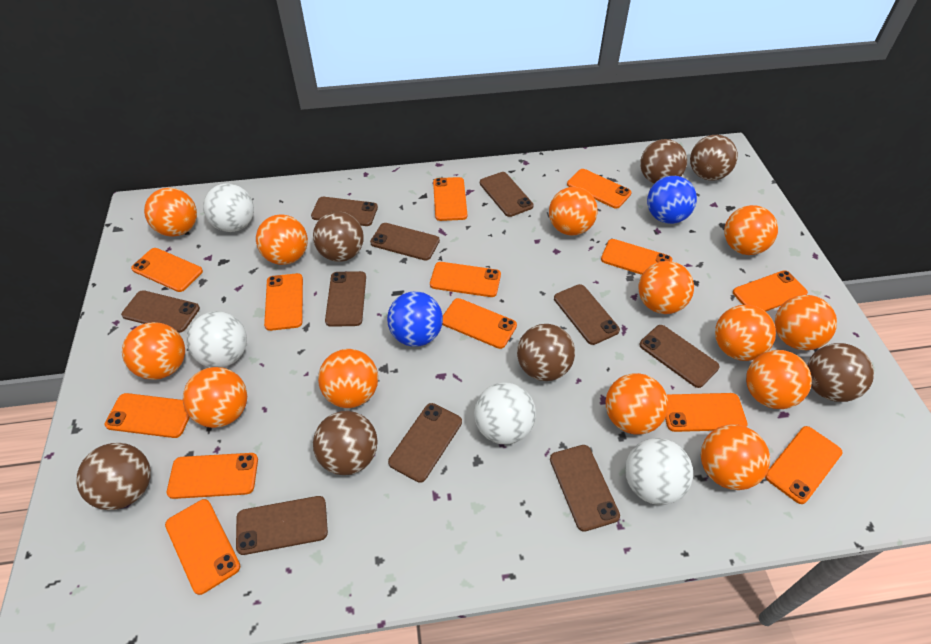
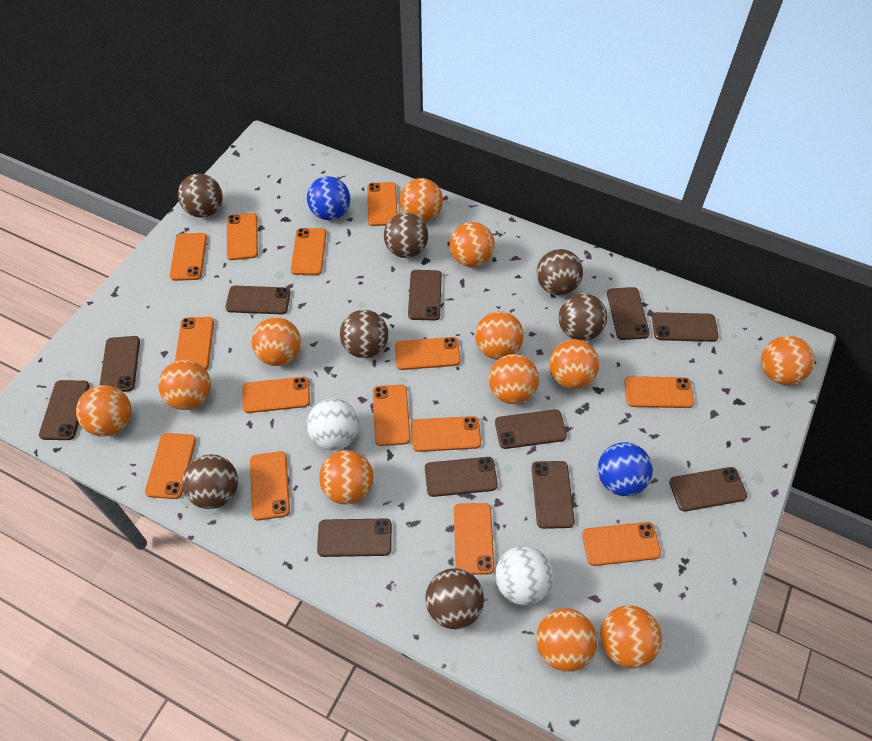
brown phone: [121,290,200,333] [236,496,328,555] [311,197,378,226] [325,271,366,327] [370,223,440,261] [388,403,462,483] [480,172,534,217] [550,445,620,532] [554,284,620,345] [639,325,720,388] = 10 -> [39,380,90,440] [99,336,140,392] [225,286,291,314] [317,518,392,557] [408,270,442,321] [425,457,498,497] [495,409,567,449] [532,461,575,529] [607,287,650,340] [652,312,719,342] [669,467,747,512] = 11
orange ball: [122,322,185,380] [144,188,197,237] [183,367,247,428] [256,214,308,265] [318,349,378,408] [549,187,598,235] [606,373,668,435] [639,261,694,314] [701,425,770,490] [715,305,776,361] [724,205,778,255] [746,350,812,409] [775,295,837,350] = 13 -> [76,385,132,437] [158,360,211,410] [251,317,301,366] [319,450,373,505] [400,178,443,222] [450,222,495,267] [475,311,524,360] [489,354,539,404] [536,608,597,672] [549,339,599,389] [600,605,662,668] [761,336,815,385] = 12
orange phone: [105,393,190,438] [131,248,203,292] [165,499,240,595] [167,453,258,499] [264,273,303,331] [430,262,501,297] [433,177,467,221] [442,298,517,349] [567,169,632,209] [601,239,672,275] [665,393,748,432] [733,271,808,312] [765,426,842,504] = 13 -> [145,433,196,499] [170,233,207,281] [175,317,214,370] [227,213,258,260] [243,377,310,413] [250,451,290,521] [291,228,326,275] [367,182,397,226] [373,384,410,446] [395,337,461,370] [411,416,481,452] [454,503,494,575] [582,522,661,566] [624,376,694,408] = 14
white ball: [186,311,247,368] [203,183,254,232] [474,382,536,444] [625,438,693,505] = 4 -> [307,398,359,450] [495,546,553,605] = 2

